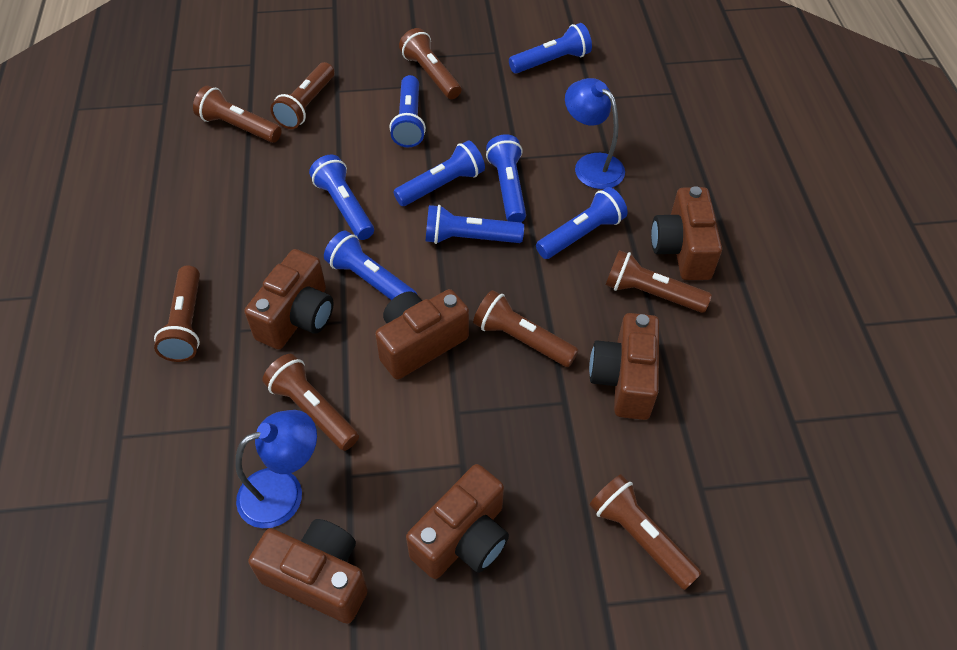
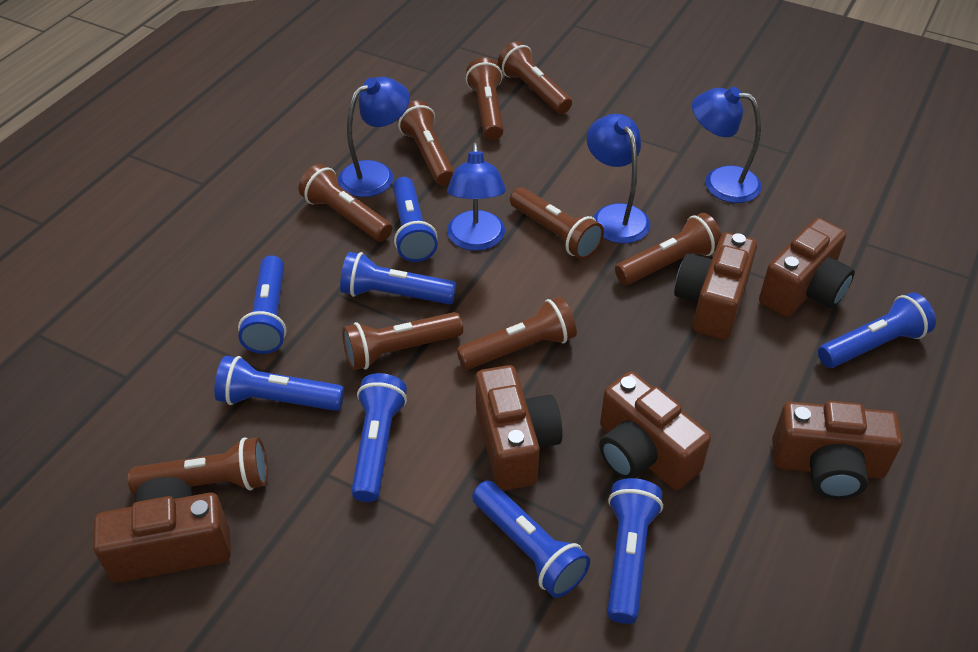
blue lamp: [235,410,317,528] [565,78,625,189] = 2 -> [338,77,410,197] [447,143,506,251] [587,114,650,243] [692,87,762,203] = 4
brown flashlight: [154,265,200,362] [193,86,282,143] [262,354,359,451] [271,62,334,129] [399,28,461,99] [473,290,579,367] [590,474,702,590] [606,250,712,313] = 8 -> [128,437,268,494] [299,164,392,242] [342,312,463,370] [397,100,454,185] [457,297,577,370] [466,57,504,140] [498,41,572,114] [510,187,604,259] [615,213,722,285] = 9

